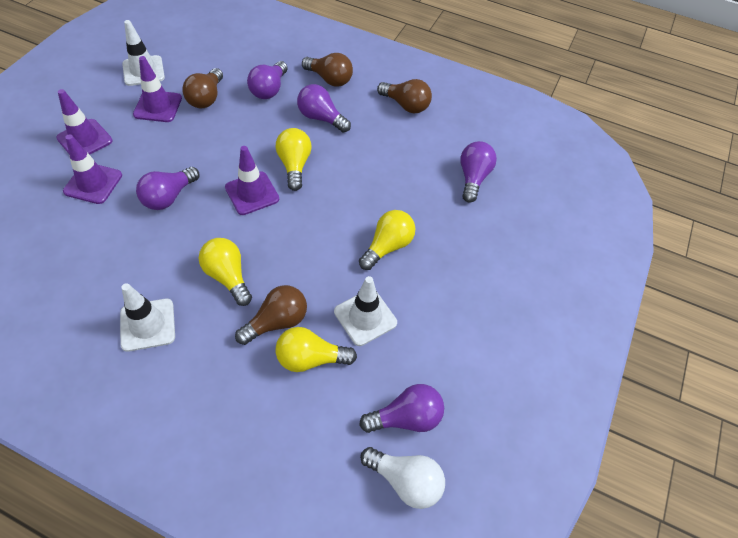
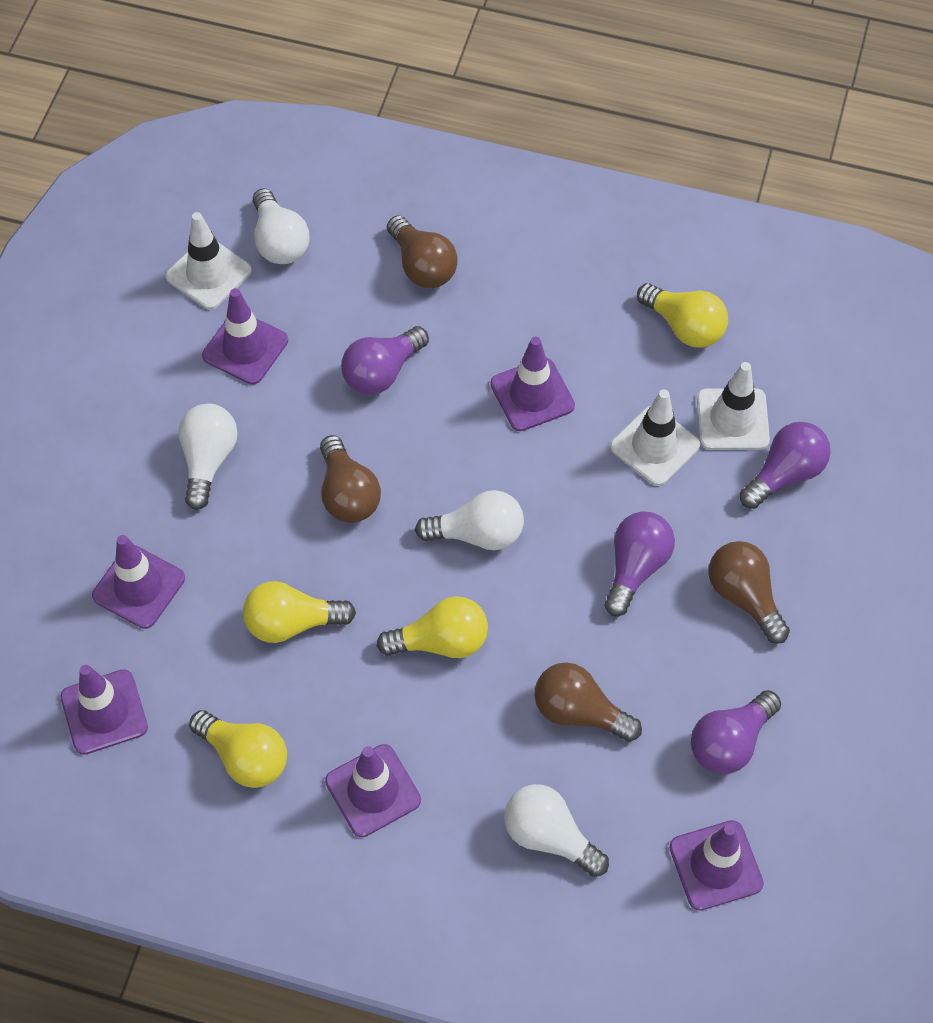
purple light bulb: [136,167,199,210] [247,61,288,99] [297,84,351,133] [359,384,444,433] [460,141,497,203] = 5 -> [341,326,429,395] [604,512,675,616] [691,690,781,774] [740,422,831,509] = 4
purple traffic cone: [56,89,113,155] [63,134,122,204] [133,56,182,122] [225,146,279,215] = 4 -> [61,665,148,755] [92,535,185,629] [202,289,288,385] [325,744,421,837] [490,337,575,431] [669,820,764,911] = 6
white light bulb: [360,447,445,509] = 1 -> [178,403,238,510] [253,188,309,264] [415,490,524,550] [504,784,609,877] = 4

